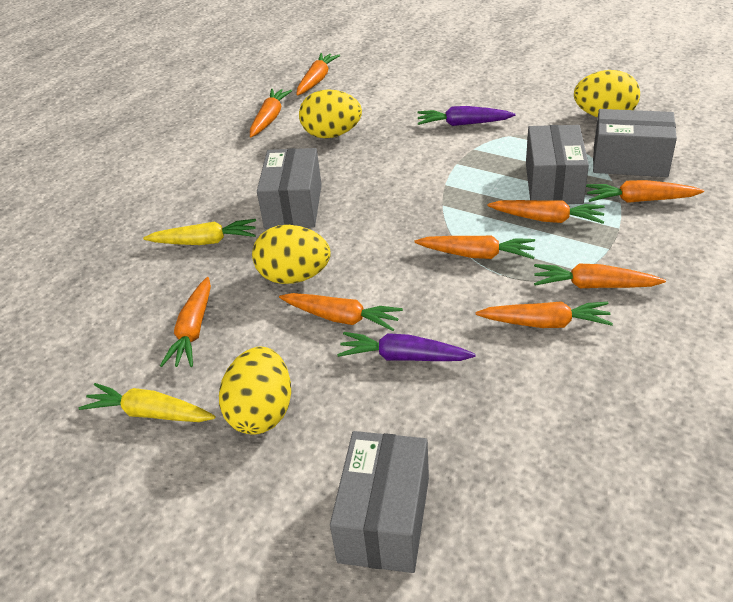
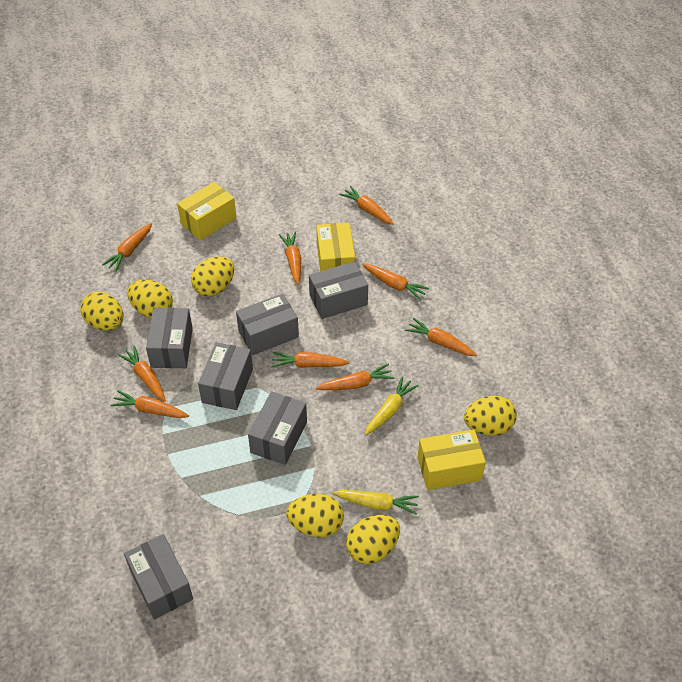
grey box: [257,148,322,229] [330,431,429,573] [526,125,589,204] [593,109,677,177] = 4 -> [124,534,193,620] [146,308,193,368] [198,342,253,410] [236,294,299,355] [248,392,307,465] [309,261,368,319] = 6
purple carrot: [337,332,476,361] [418,106,516,126] = 2 -> none = 0
yellow box: none = 0 -> [177,182,236,240] [316,222,355,271] [418,429,486,490] = 3
yellow egg: [219,347,291,435] [252,225,331,284] [299,89,362,138] [574,70,640,117] = 4 -> [80,292,124,331] [127,280,173,318] [191,256,234,297] [286,494,344,538] [346,515,400,564] [464,396,517,436] = 6

